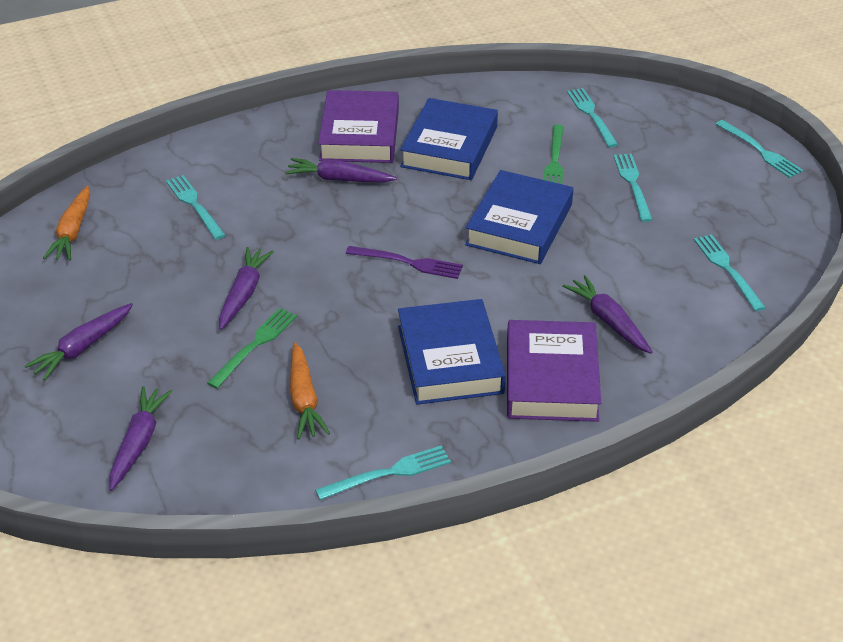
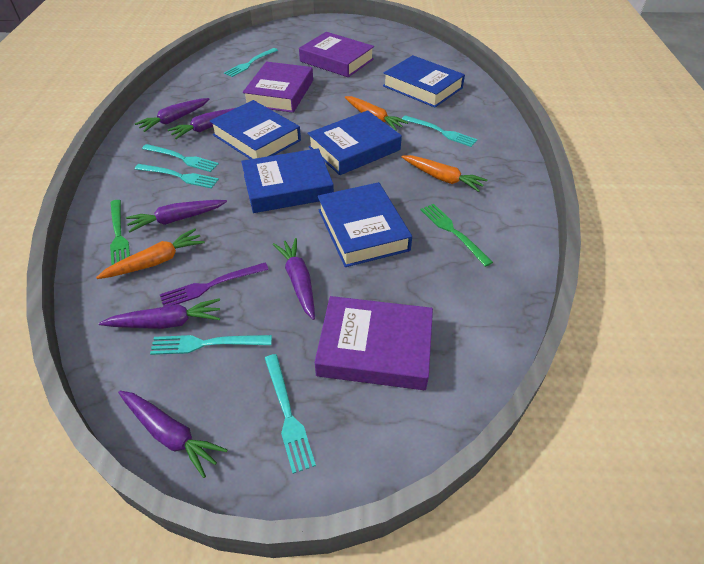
blue book: [398,299,506,405] [400,98,498,180] [465,170,573,264] = 3 -> [210,100,301,159] [241,148,334,213] [307,110,402,175] [318,182,412,267] [383,55,465,108] = 5
orange carrot: [43,186,90,261] [289,342,330,439] = 2 -> [96,229,205,279] [345,96,408,131] [401,155,487,192] = 3
purple book: [318,90,399,163] [507,320,601,422] = 2 -> [243,62,313,113] [299,32,374,77] [315,296,433,390] = 3
purple carrot: [25,303,133,380] [109,386,172,491] [219,247,274,330] [285,158,397,182] [562,275,653,354] = 5 -> [99,298,220,329] [118,391,228,478] [126,200,227,233] [135,98,209,132] [168,108,235,139] [273,238,315,320] = 6

